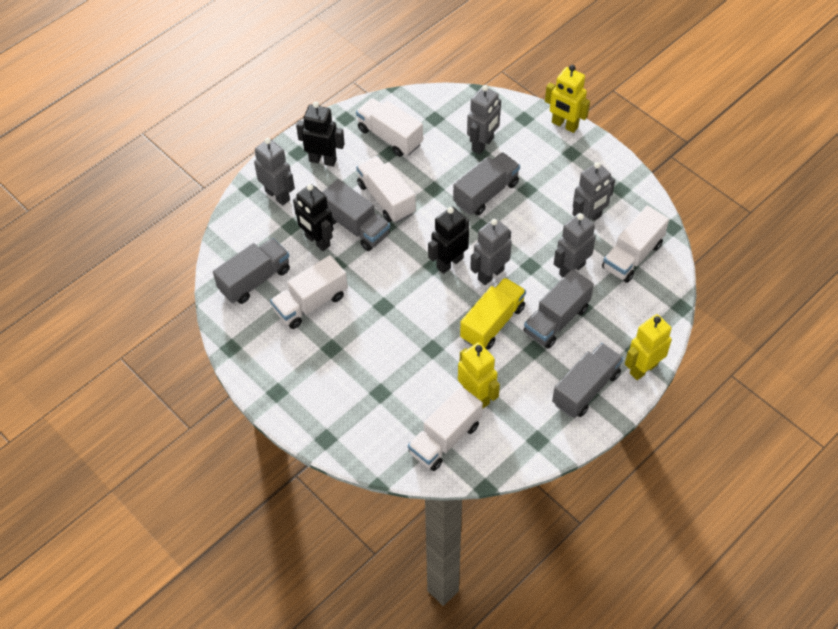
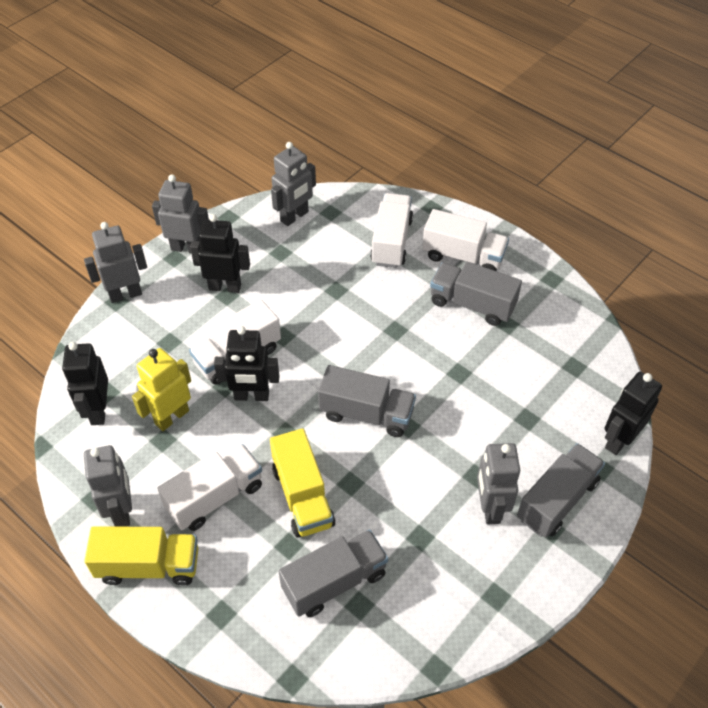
black robot: [293,184,334,251] [296,102,345,167] [428,207,469,274] = 3 -> [62,342,108,425] [190,214,250,293] [214,326,279,401] [604,372,662,455] = 4
grey truck: [213,238,290,304] [322,179,390,251] [453,152,520,215] [524,269,594,348] [552,343,623,418] = 5 -> [279,529,388,617] [318,365,416,437] [430,262,522,326] [517,443,605,538] = 4
white truck: [270,255,348,329] [356,98,423,157] [356,156,416,223] [408,386,483,471] [602,206,669,283] = 5 -> [157,444,262,531] [189,299,281,385] [370,193,413,268] [422,209,509,271] = 4
yellow robot: [458,342,500,409] [545,65,590,133] [625,314,672,380] = 3 -> [132,348,191,431] = 1
yellow truck: [460,278,526,350] = 1 -> [84,526,198,586] [270,428,335,538] = 2

